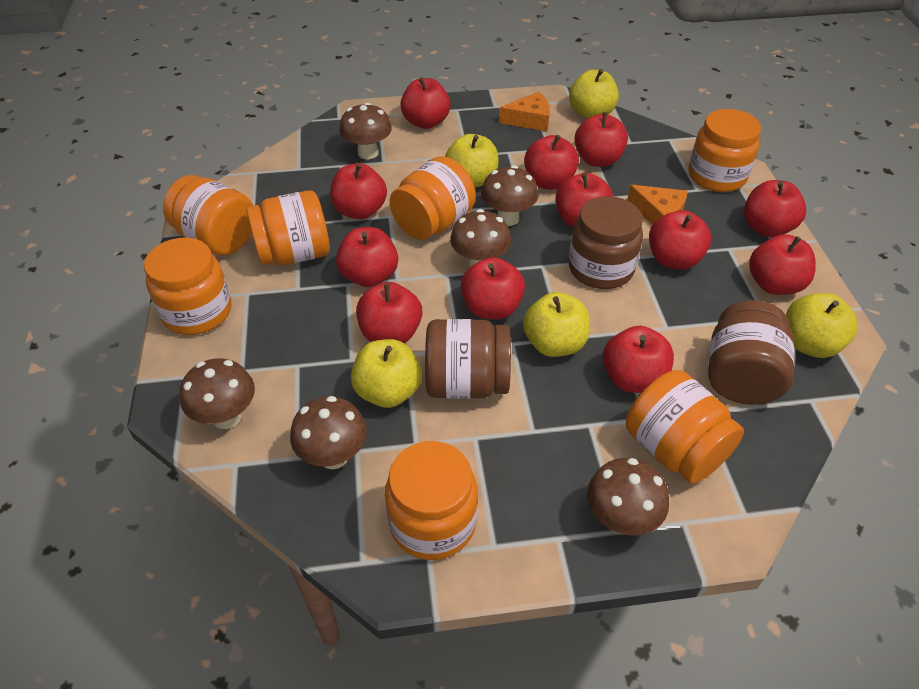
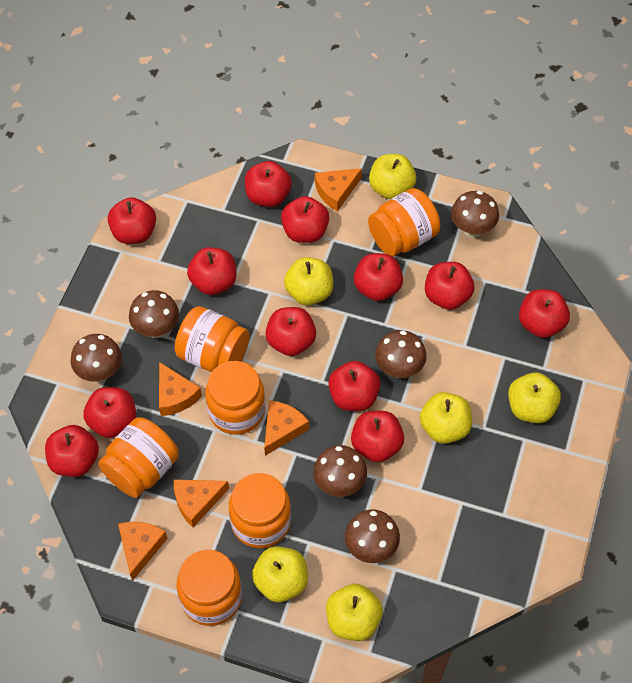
brown jar: [425,319,511,399] [569,196,643,289] [708,300,795,405] = 3 -> none = 0
orange cheese: [499,92,550,131] [627,185,687,225] = 2 -> [118,522,167,581] [159,362,202,416] [174,479,229,527] [264,400,309,456] [315,168,362,211] = 5
orange jar: [144,238,231,335] [163,175,254,256] [246,190,330,265] [385,441,478,560] [389,156,476,240] [626,370,744,484] [689,109,761,192] = 7 -> [98,417,179,498] [175,306,249,372] [177,550,242,626] [205,361,265,435] [229,473,291,548] [368,188,441,256] = 6
yellow apple: [351,339,422,408] [445,134,499,188] [523,292,590,357] [569,69,619,119] [786,293,858,358] = 5 -> [252,546,308,602] [284,257,333,305] [326,584,383,641] [369,154,416,199] [420,392,472,444] [508,372,561,423] = 6

